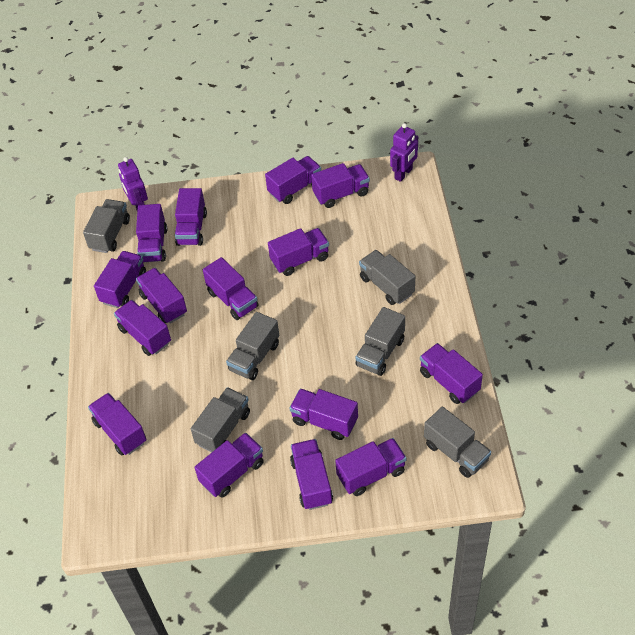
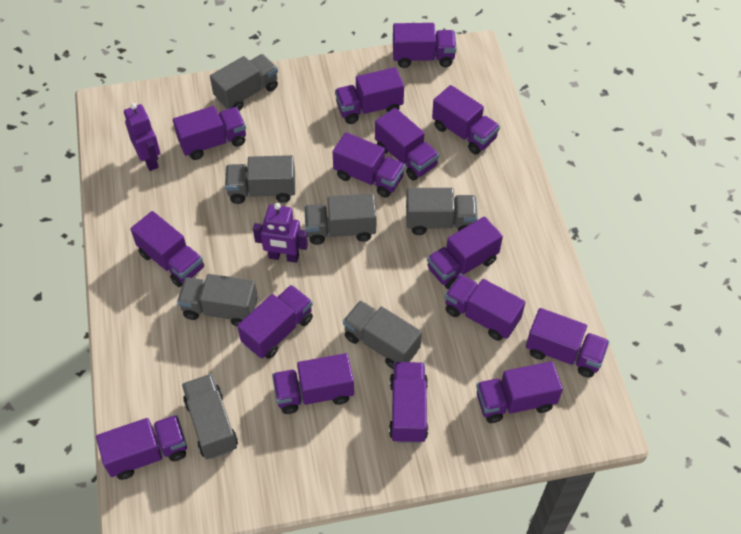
grey truck: [83,199,130,253] [191,387,250,453] [226,312,279,380] [356,307,405,376] [359,250,415,305] [424,407,491,478] = 6 -> [177,274,258,326] [182,374,238,459] [210,54,278,111] [225,155,295,204] [304,193,376,245] [343,300,422,369] [406,188,478,235] = 7

